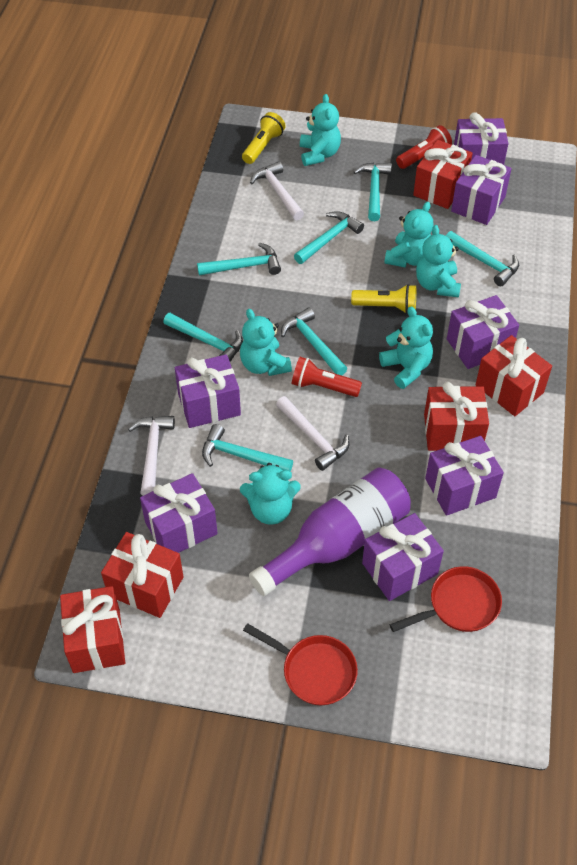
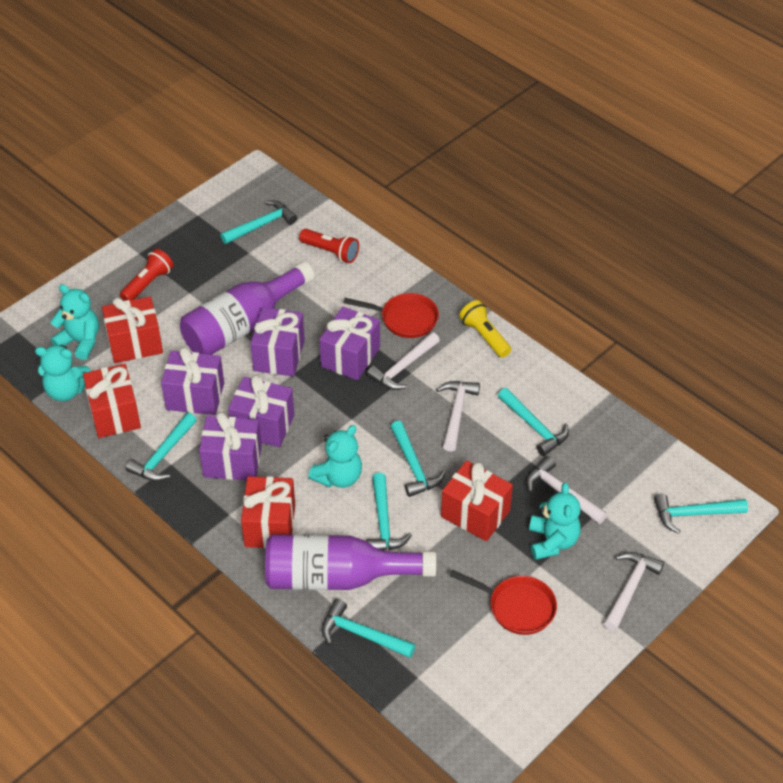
purple bottle: [249,468,411,596] = 1 -> [180,261,315,355] [265,534,437,590] = 2
purple gift: [140,473,218,553] [175,354,241,428] [362,513,444,601] [425,436,504,516] [447,295,519,369] [451,155,512,225] [454,112,509,165] = 7 -> [161,347,224,415] [199,412,262,480] [228,375,294,447] [250,307,305,377] [319,307,380,381] = 5
red gift: [60,586,125,673] [101,532,184,618] [413,140,473,209] [424,382,489,451] [476,335,552,416] = 5 -> [83,364,141,438] [102,297,163,363] [241,476,295,549] [441,460,513,541] = 4
turquoise teddy bear: [240,309,292,376] [240,463,301,525] [300,94,341,166] [379,306,433,389] [384,202,434,268] [416,225,461,297] = 6 -> [35,345,91,401] [50,284,99,360] [308,425,362,488] [529,483,581,560] = 4
white hammer: [128,416,175,496] [250,161,304,220] [276,396,349,471] = 3 -> [367,332,440,390] [436,381,480,452] [526,456,607,524] [604,552,664,631] = 4
yellow flashlight: [242,112,286,164] [351,284,416,314] = 2 -> [459,300,511,358] = 1

